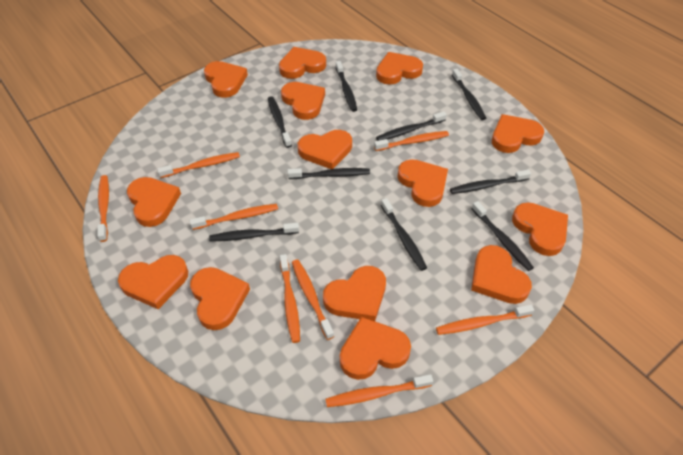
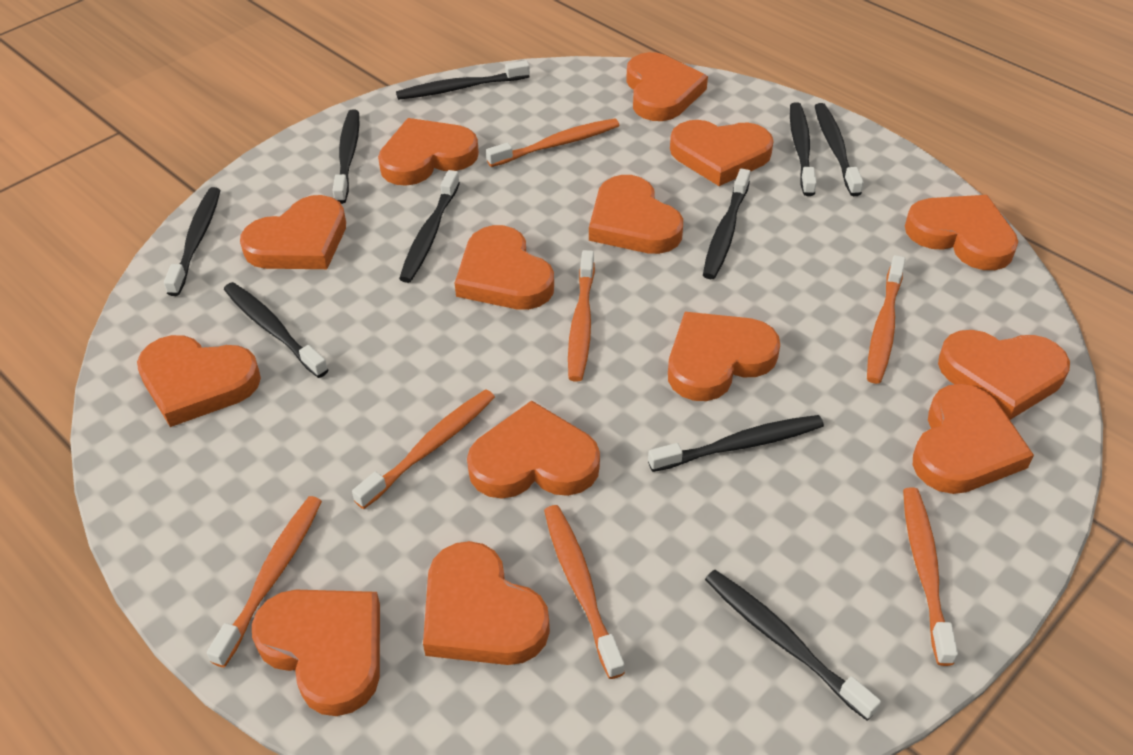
black toothbrush: [209,223,299,242] [268,96,292,148] [287,168,370,179] [336,61,357,112] [376,111,447,141] [381,198,427,271] [450,170,531,194] [452,69,486,120] [472,201,534,271] = 9 -> [164,187,220,296] [224,282,328,378] [332,109,359,204] [396,60,530,100] [399,170,460,283] [648,415,824,472] [703,168,750,279] [705,570,881,721] [790,102,817,196] [815,103,864,196] = 10
orange toothbrush: [97,175,109,242] [157,152,240,178] [190,204,278,230] [280,254,300,343] [292,259,334,340] [326,374,433,407] [374,131,449,151] [436,305,534,335] = 8 -> [207,496,322,668] [352,389,495,509] [486,118,619,167] [544,505,625,679] [568,250,595,382] [867,255,905,384] [903,487,958,666] = 7

